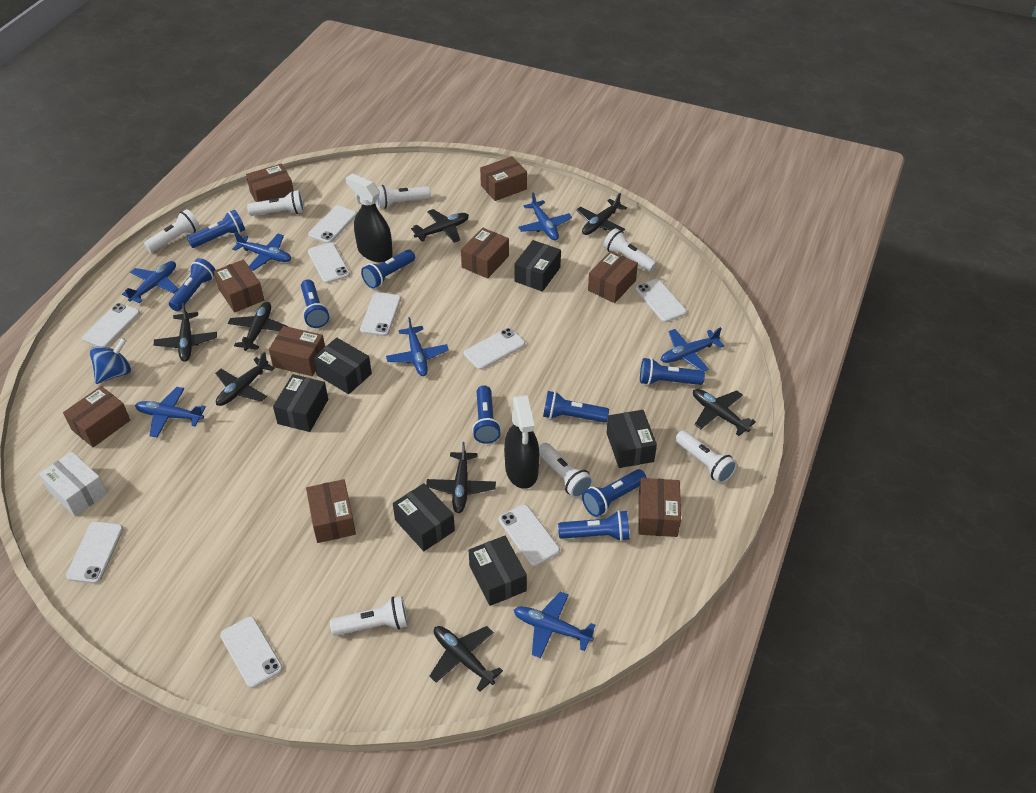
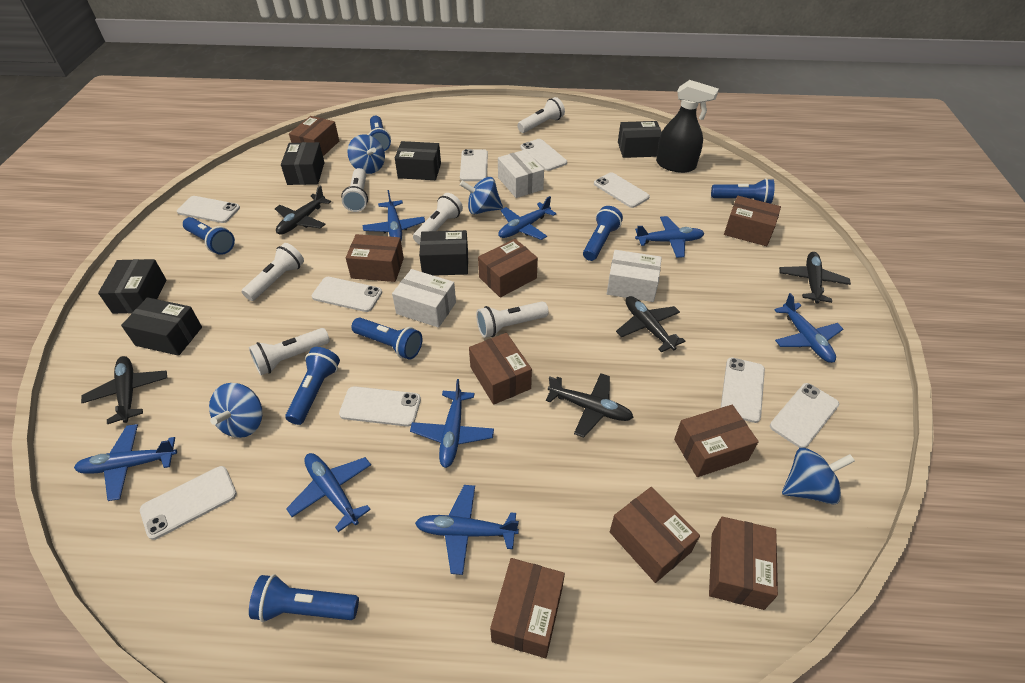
black plane: [154,303,217,362] [215,352,275,406] [228,302,288,351] [411,209,469,243] [426,442,496,513] [430,626,503,692] [576,193,627,235] [693,389,756,436] = 8 -> [81,356,167,424] [275,186,331,235] [546,373,634,438] [616,296,685,352] [779,252,851,304] = 5
black spray bottle: [345,173,393,262] [504,395,539,489] = 2 -> [656,80,719,173] = 1
blue flashlight: [169,258,215,311] [187,210,245,248] [301,279,329,328] [361,250,415,289] [472,385,501,444] [543,391,609,423] [558,510,630,541] [582,469,647,517] [640,358,705,385] = 9 -> [183,217,235,255] [249,574,359,622] [285,347,340,425] [351,318,422,360] [368,116,391,151] [583,206,623,261] [711,178,775,204] = 7
blue plane: [122,261,179,303] [135,387,206,438] [232,232,291,271] [386,317,449,376] [514,592,595,658] [518,192,572,240] [661,327,724,371] = 7 -> [74,424,177,501] [286,453,371,532] [362,190,425,240] [410,379,494,468] [415,485,519,575] [498,196,556,240] [635,216,705,258] [774,293,843,363] = 8
blue spinning top: [90,338,131,384] = 1 -> [209,383,263,438] [347,134,385,174] [460,177,503,214] [782,448,855,504] = 4
white box: [39,451,108,517] = 1 -> [392,269,456,328] [498,150,544,198] [607,250,662,302] = 3
white flashlight: [144,209,200,253] [247,190,304,216] [330,596,408,636] [377,185,431,209] [539,443,594,498] [603,228,657,272] [675,430,737,483] = 7 -> [242,243,304,301] [249,328,330,375] [341,168,368,212] [413,193,463,245] [476,301,549,338] [517,97,565,133] = 6

